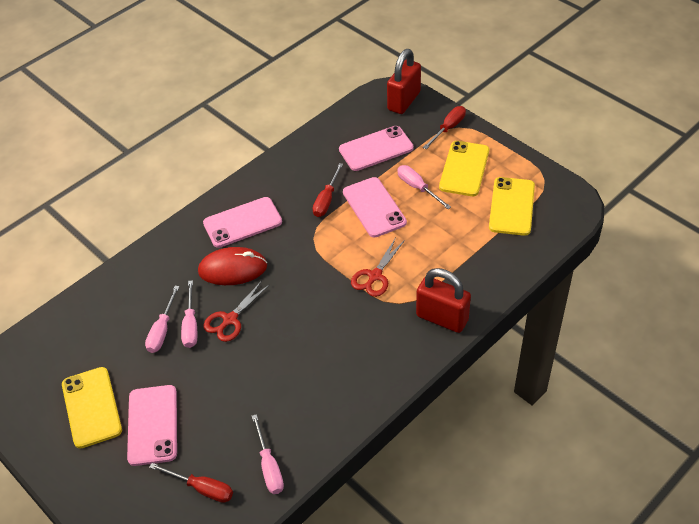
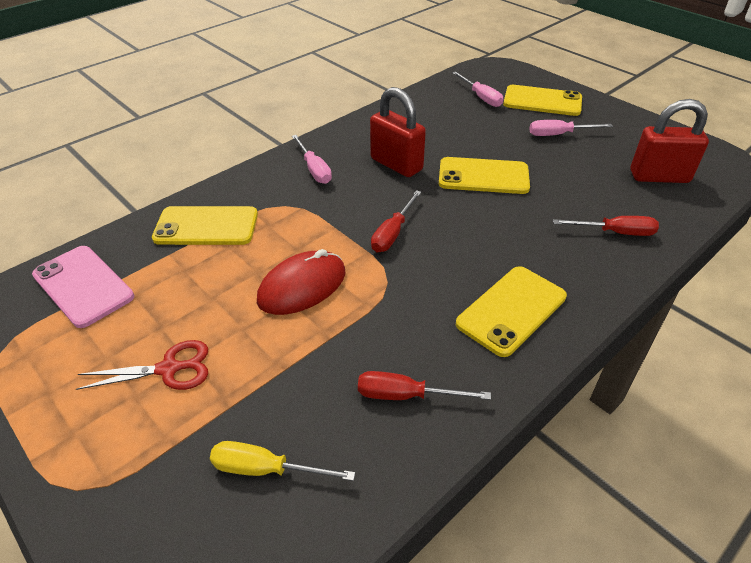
pink phone: [127,385,177,466] [203,197,282,248] [339,126,414,171] [343,177,407,237] = 4 -> [32,246,134,328] = 1
pink screwdriver: [145,286,179,353] [181,280,197,348] [252,414,284,494] [397,165,451,209] = 4 -> [292,135,332,184] [452,71,503,107] [529,120,613,136] = 3
red scissors: [204,281,270,342] [351,237,405,297] = 2 -> [76,340,208,390] = 1
yellow phone: [62,367,122,448] [439,141,489,196] [489,177,535,236] = 3 -> [152,206,258,245] [439,157,530,194] [456,266,567,357] [503,85,582,116] = 4
yellow screwdriver: none = 0 -> [210,441,355,481] = 1

